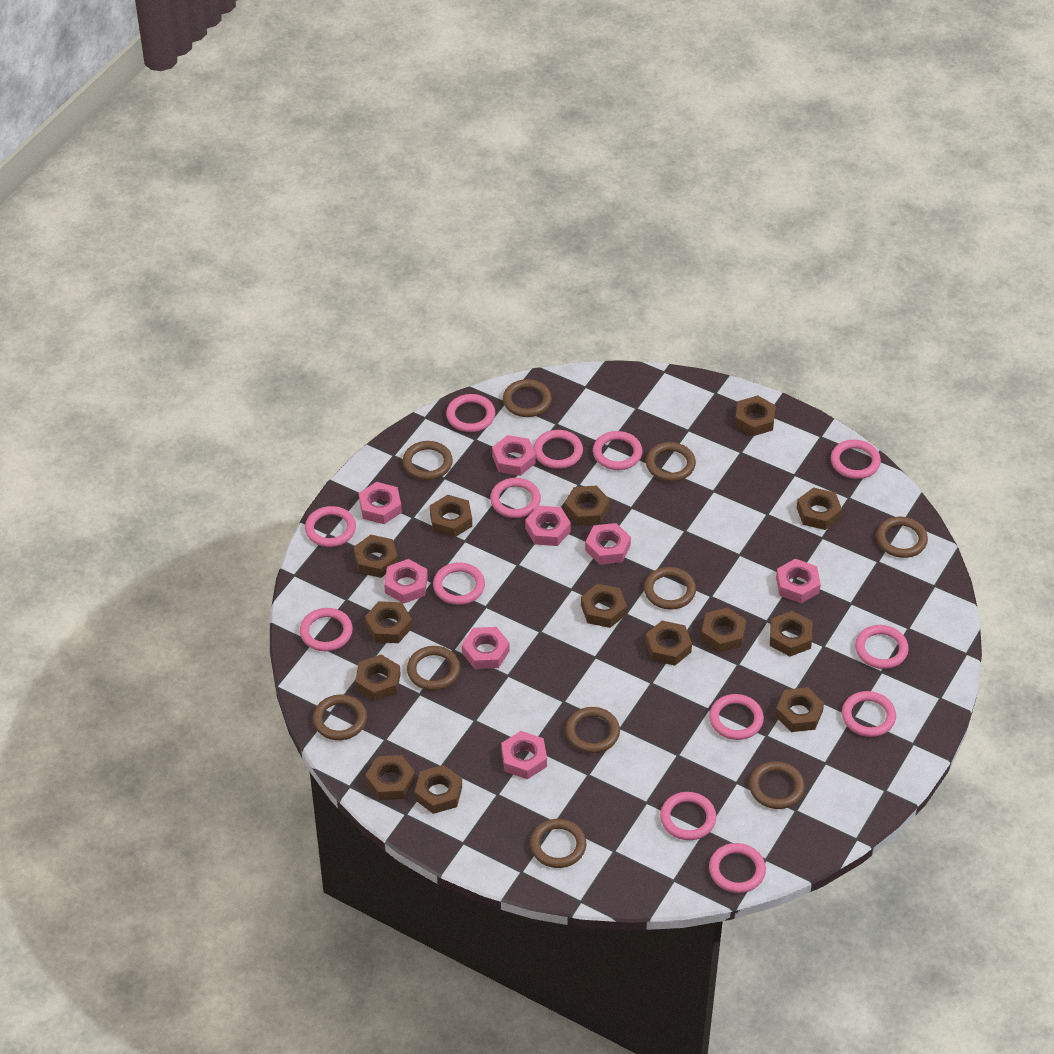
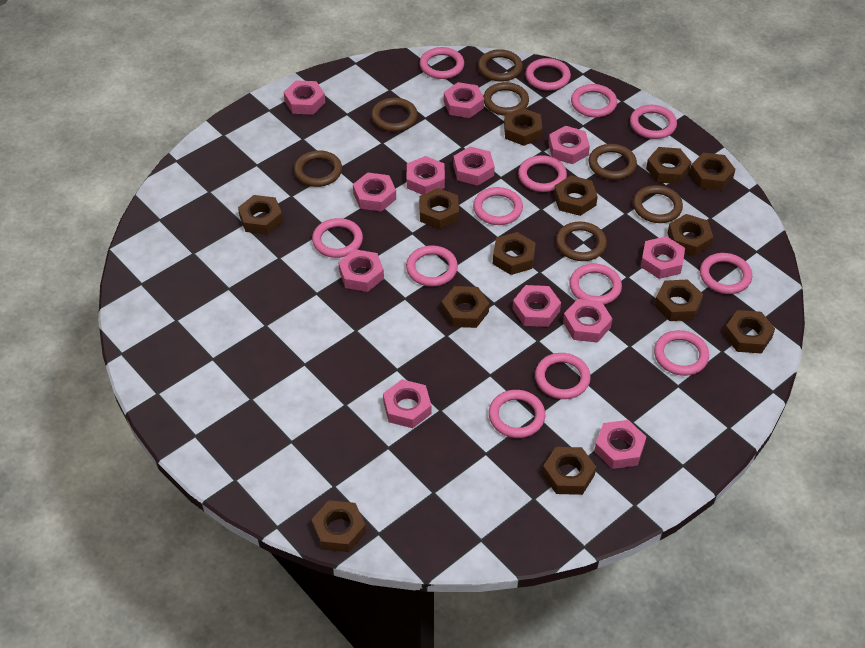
brown nut: [354,535,398,578] [355,655,401,701] [365,601,412,643] [365,755,416,800] [414,765,462,814] [430,495,472,538] [564,486,610,526] [581,584,627,628] [645,621,692,666] [701,608,746,653] [735,395,776,436] [770,611,813,656] [775,687,824,732] [797,487,842,530] = 14 -> [238,195,283,235] [311,500,366,552] [419,188,459,229] [441,286,489,328] [493,232,536,275] [504,108,543,146] [542,447,596,495] [554,175,598,216] [646,147,692,184] [654,279,703,321] [668,214,713,256] [689,153,735,191] [724,310,775,354] = 13
brown ring: [313,694,367,740] [403,441,453,480] [407,646,460,690] [503,379,552,417] [530,819,586,868] [565,707,620,753] [644,567,696,610] [646,442,696,482] [749,761,805,809] [876,517,928,558] = 10 -> [294,150,342,187] [371,98,418,132] [478,49,523,82] [483,82,529,116] [556,222,607,261] [589,144,637,180] [633,185,683,223] = 7
pink nut: [359,482,402,524] [384,559,428,604] [462,627,510,669] [492,435,536,476] [501,731,547,779] [525,505,571,546] [585,523,631,565] [776,559,821,603] = 8 -> [284,80,325,115] [338,249,384,292] [353,173,396,211] [383,379,432,428] [407,156,445,195] [444,82,484,118] [453,146,495,186] [513,285,561,327] [548,126,590,164] [563,299,612,343] [594,420,646,469] [641,236,685,279] = 12

